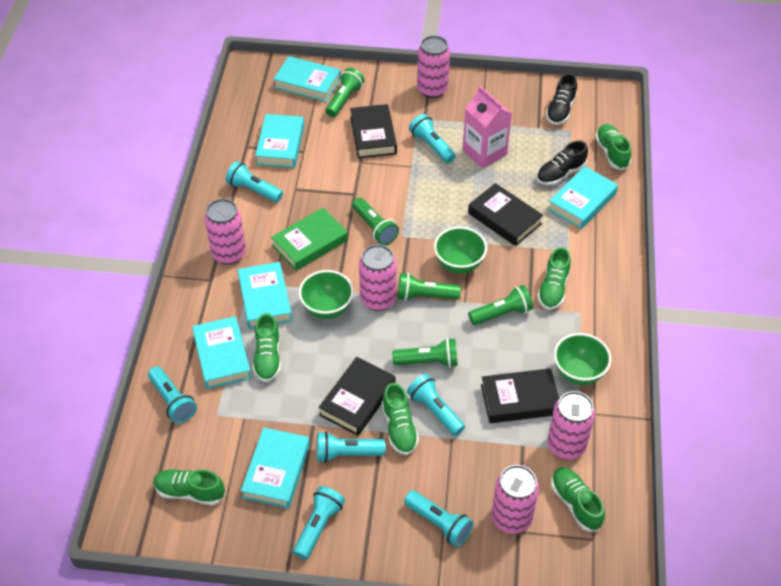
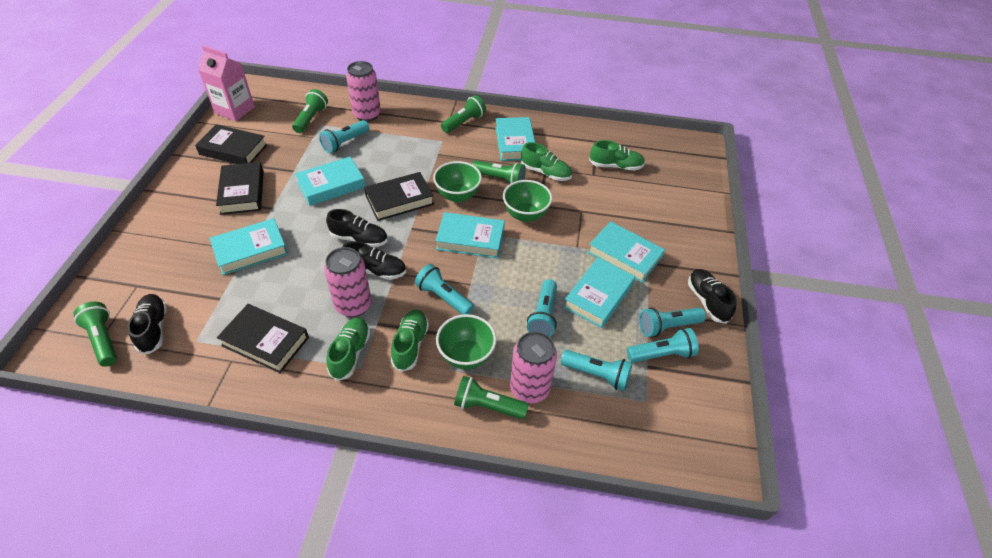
black shoe: [536,141,588,185] [546,73,577,125] = 2 -> [128,294,167,354] [326,209,388,247] [342,241,406,280] [688,269,737,324] = 4
green book: [271,208,348,271] = 1 -> none = 0
green shoe: [153,469,225,506] [253,313,281,382] [382,383,419,455] [537,247,571,310] [551,467,605,532] [595,124,631,170] = 6 -> [326,317,370,381] [391,309,429,372] [521,142,572,181] [589,140,645,171] = 4
pink can: [205,199,246,265] [359,244,397,311] [417,36,450,98] [491,465,539,534] [547,391,595,459] = 5 -> [324,247,372,317] [346,61,381,122] [510,331,557,403] = 3
turquoise flashlight: [148,366,197,424] [226,161,283,202] [293,486,345,560] [317,431,386,463] [404,490,473,547] [407,374,465,436] [409,114,456,163] = 7 -> [319,120,369,153] [415,264,474,315] [527,279,557,337] [561,350,632,391] [627,328,699,362] [639,307,706,337] = 6

